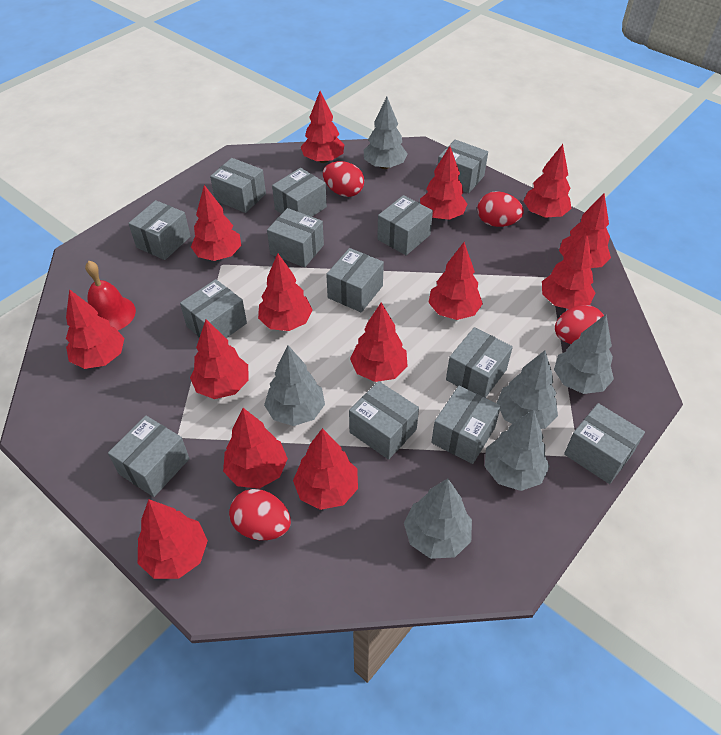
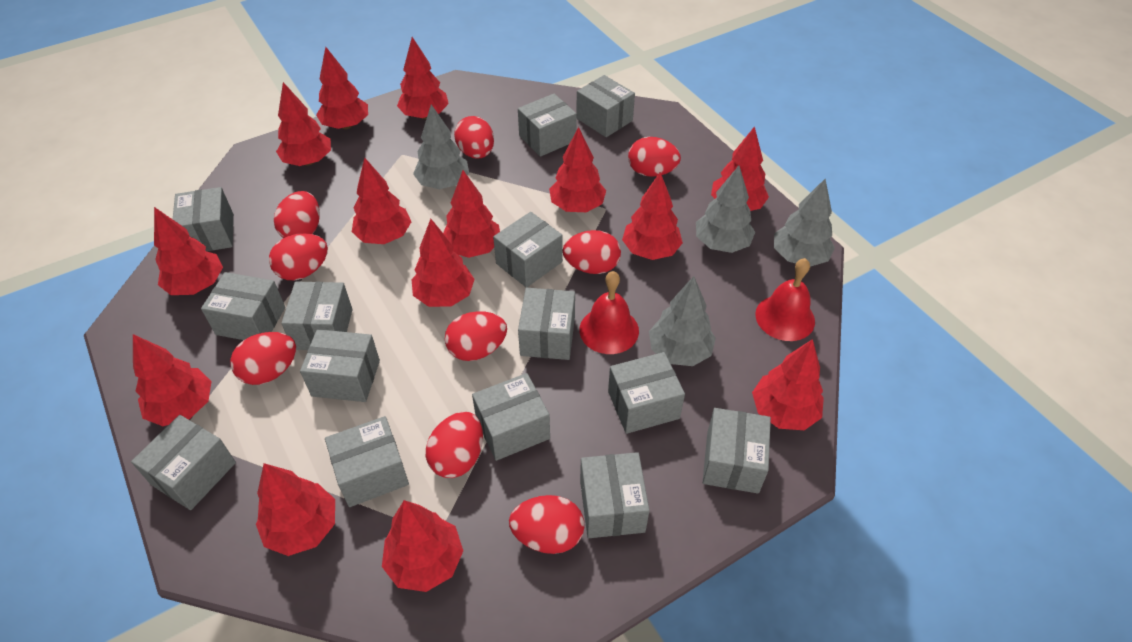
grey box: [108,415,189,497] [128,200,191,260] [180,279,247,338] [210,158,266,213] [267,208,324,268] [272,168,327,217] [326,248,384,312] [349,381,419,460] [377,195,433,255] [431,386,501,464] [438,139,488,193] [446,327,513,398] [564,403,645,484] = 13 -> [131,415,236,510] [173,187,234,252] [201,272,285,340] [281,282,353,350] [300,329,380,402] [325,416,409,507] [472,373,550,461] [493,212,563,288] [518,94,577,157] [518,288,575,360] [576,75,635,137] [580,452,650,538] [608,352,685,434] [702,408,771,494] = 14
grey tree: [264,346,325,426] [364,97,408,169] [404,478,472,559] [485,409,550,491] [497,350,558,429] [554,314,614,394] = 6 -> [413,104,469,189] [649,276,716,366] [696,166,755,253] [774,179,835,267] = 4
red bell: [85,261,136,330] = 1 -> [580,271,639,354] [755,258,815,341] = 2
red egg: [229,489,291,540] [323,161,364,197] [477,191,524,227] [555,305,604,344] = 4 -> [230,332,296,385] [269,233,328,280] [274,191,320,238] [426,412,483,478] [445,311,507,361] [454,116,494,159] [509,495,584,554] [563,230,621,274] [628,137,681,177] = 9

